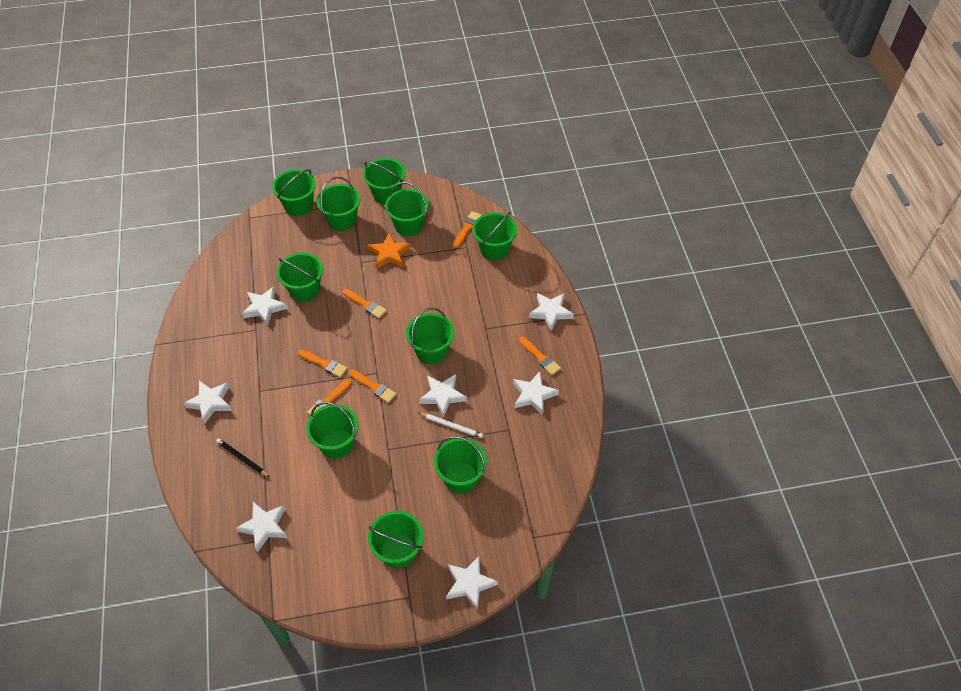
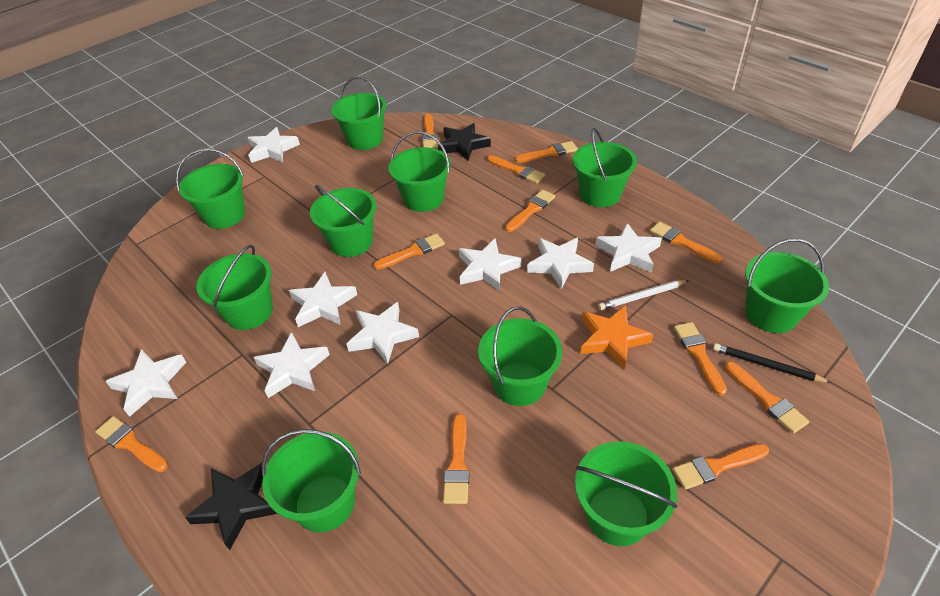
black star: none = 0 -> [185,463,277,550] [438,123,491,161] = 2
orange brush: [298,350,347,378] [307,378,352,416] [342,289,387,318] [349,370,396,403] [453,211,482,248] [519,337,561,375] = 6 -> [95,416,168,472] [374,233,445,269] [422,114,438,149] [443,414,469,504] [487,155,546,184] [505,190,555,232] [515,141,578,163] [650,222,722,263] [673,444,769,490] [674,322,727,395] [725,361,809,434] = 11
white star: [183,381,232,424] [236,502,287,552] [242,286,288,326] [419,374,467,417] [446,556,498,610] [513,372,559,415] [529,293,574,331] = 7 -> [105,349,186,417] [248,127,300,163] [254,332,330,398] [289,272,357,327] [346,302,419,364] [459,238,521,291] [527,238,594,289] [595,223,662,273] = 8

